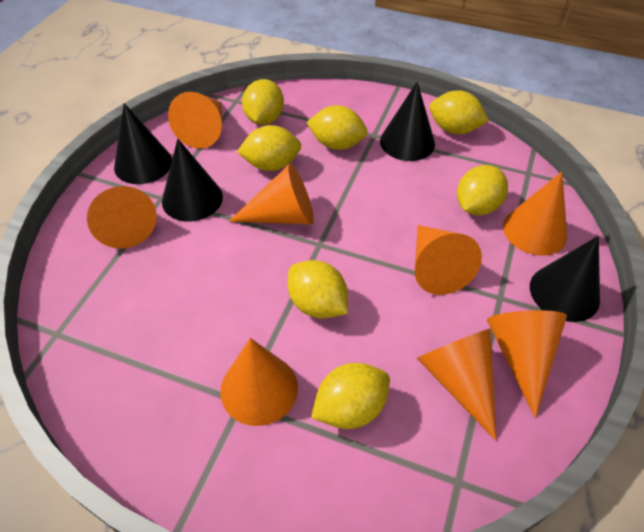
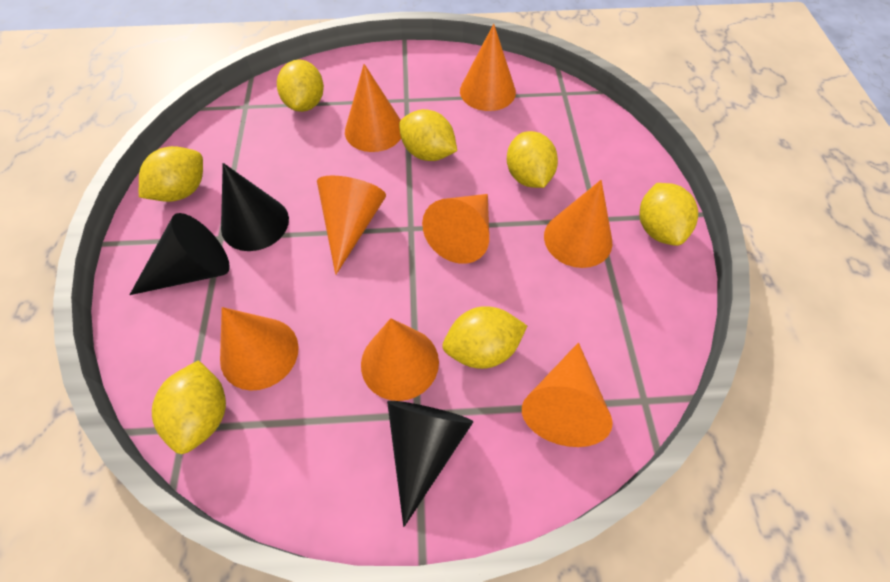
black cone: [114,103,172,184] [162,139,223,221] [380,82,435,161] [530,236,600,322] = 4 -> [130,213,230,295] [221,163,289,251] [387,401,474,527] = 3

